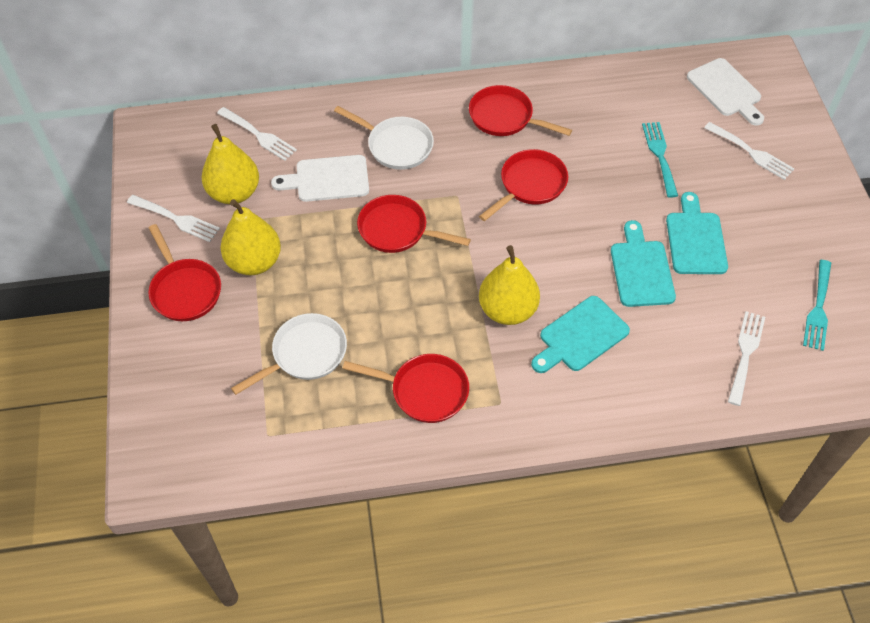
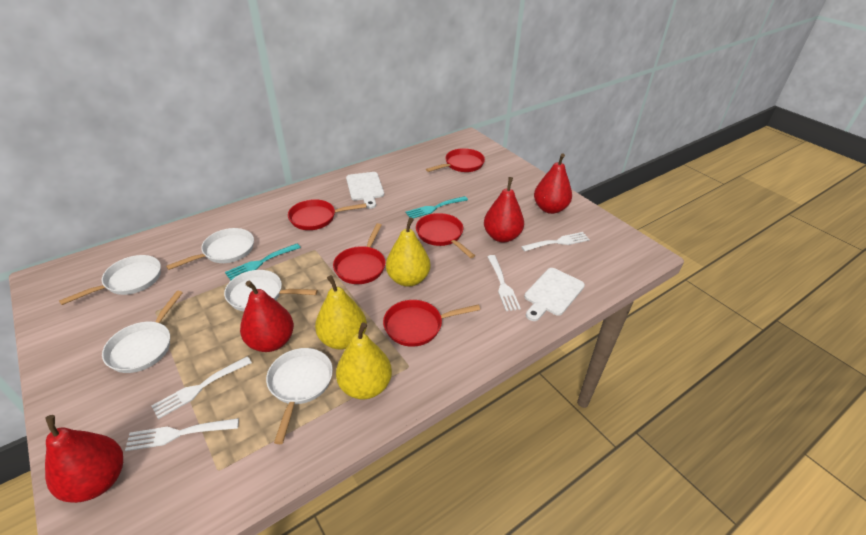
red pear: none = 0 -> [45,415,123,503] [240,281,294,352] [484,177,524,243] [534,153,572,214] = 4
turquoise cutting board: [531,296,630,373] [611,220,676,307] [666,192,728,274] = 3 -> none = 0
white pan: [231,313,347,395] [334,106,434,170] = 2 -> [59,255,161,305] [102,291,183,373] [166,228,254,270] [224,270,318,311] [266,348,333,444] = 5

